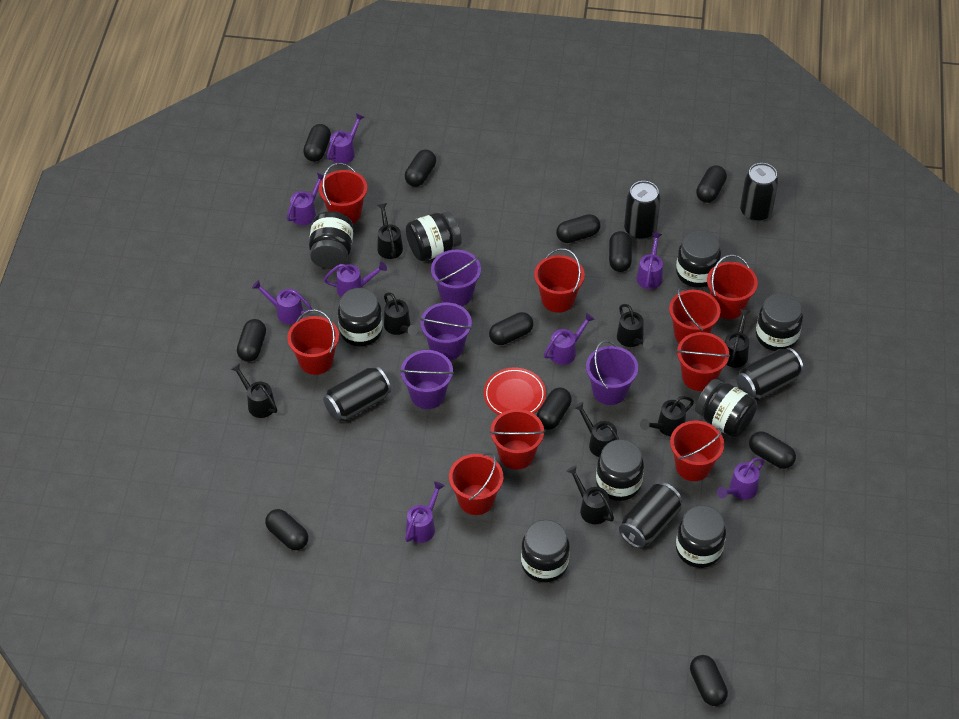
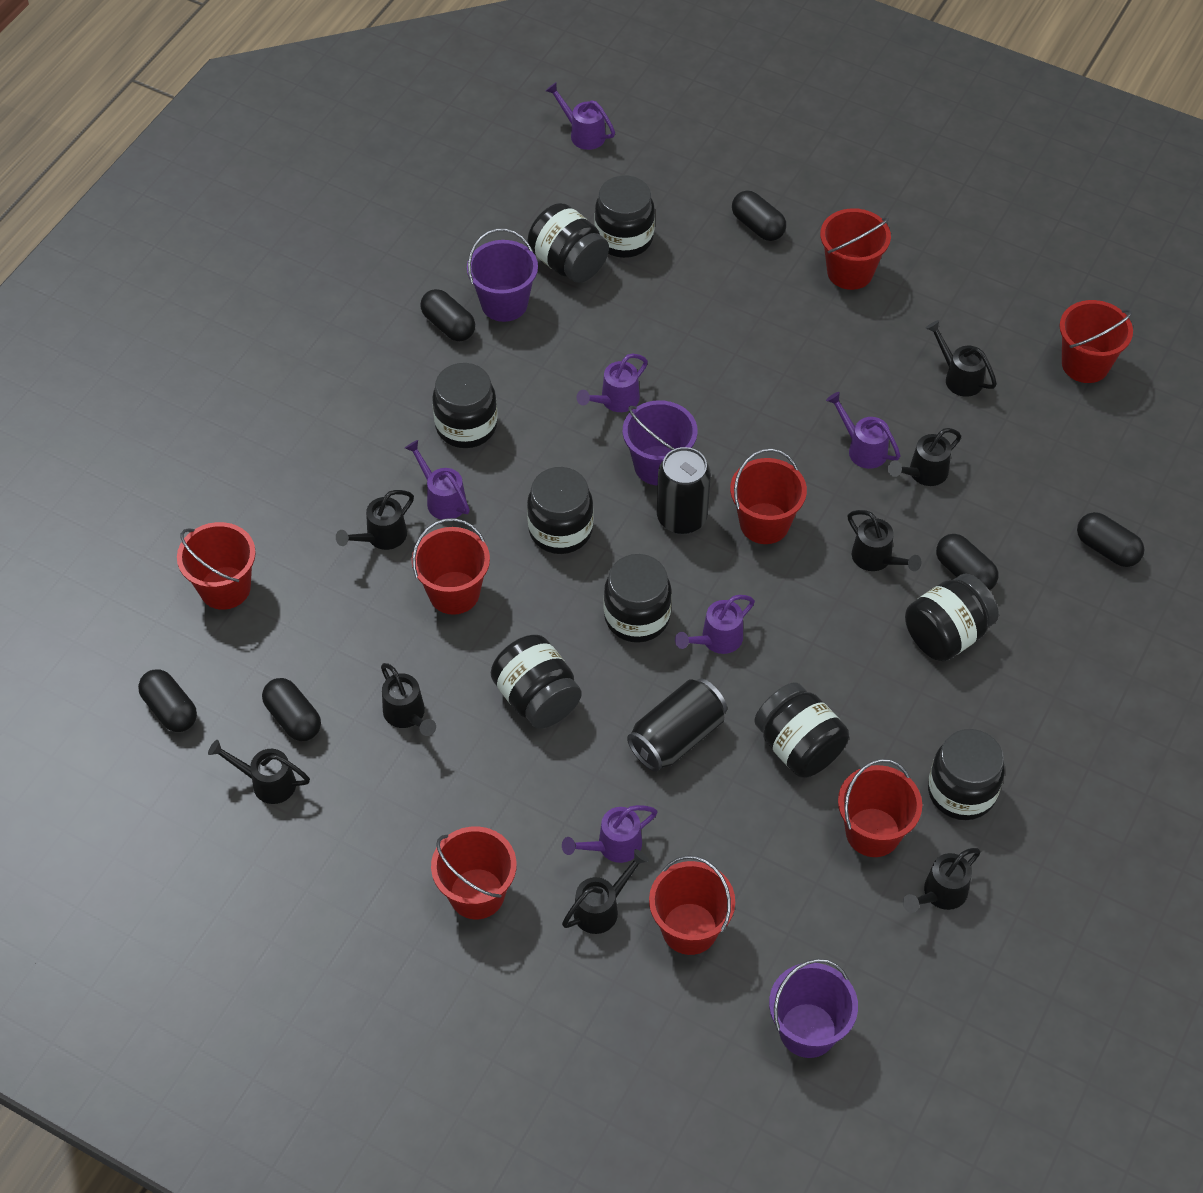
black can: [323,366,391,421] [619,483,682,548] [624,181,661,240] [736,348,803,400] [740,163,779,222] = 5 -> [627,678,727,772] [657,447,711,534] = 2
black capsule: [237,319,266,362] [265,509,308,550] [303,124,331,162] [405,149,436,187] [489,312,533,345] [536,388,572,430] [556,214,600,243] [609,231,632,272] [690,655,728,706] [696,165,727,203] [749,431,796,469] = 11 -> [138,669,197,732] [262,678,321,741] [420,289,475,341] [732,191,786,241] [936,534,998,590] [1077,512,1144,567] = 6
purple bucket: [400,350,454,409] [420,302,472,360] [431,250,481,306] [586,340,638,405] = 4 -> [467,228,538,322] [623,400,698,486] [769,959,858,1058] = 3
purple watering can: [252,280,312,324] [287,173,324,225] [324,262,387,297] [327,113,364,164] [405,481,445,543] [544,313,595,365] [637,233,663,289] [717,458,764,500] = 8 -> [405,440,470,520] [545,82,615,150] [562,805,657,863] [577,354,648,412] [675,595,755,654] [826,392,901,469] = 6
red bucket: [287,309,339,375] [319,163,367,224] [449,452,503,515] [490,409,545,470] [534,248,585,313] [669,287,720,343] [670,421,724,481] [676,332,730,391] [707,254,758,319] = 9 -> [177,522,256,610] [412,518,490,615] [431,826,517,919] [649,855,735,955] [730,448,807,544] [820,208,891,290] [838,759,922,857] [1060,300,1133,383] = 8
red plate: [484,368,546,415] = 1 -> none = 0

